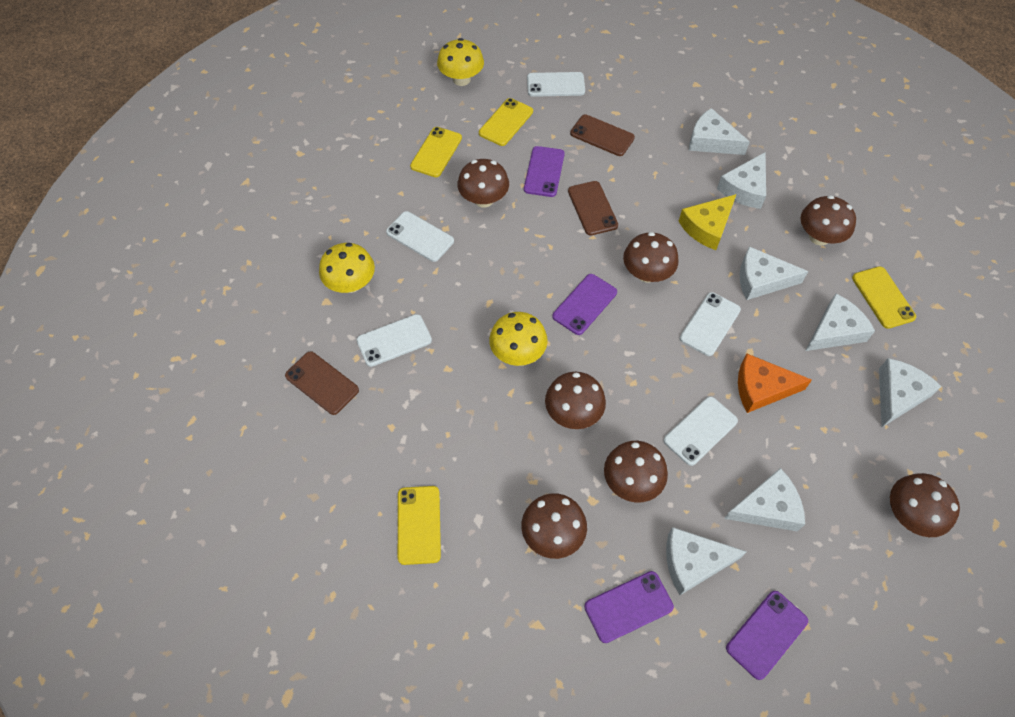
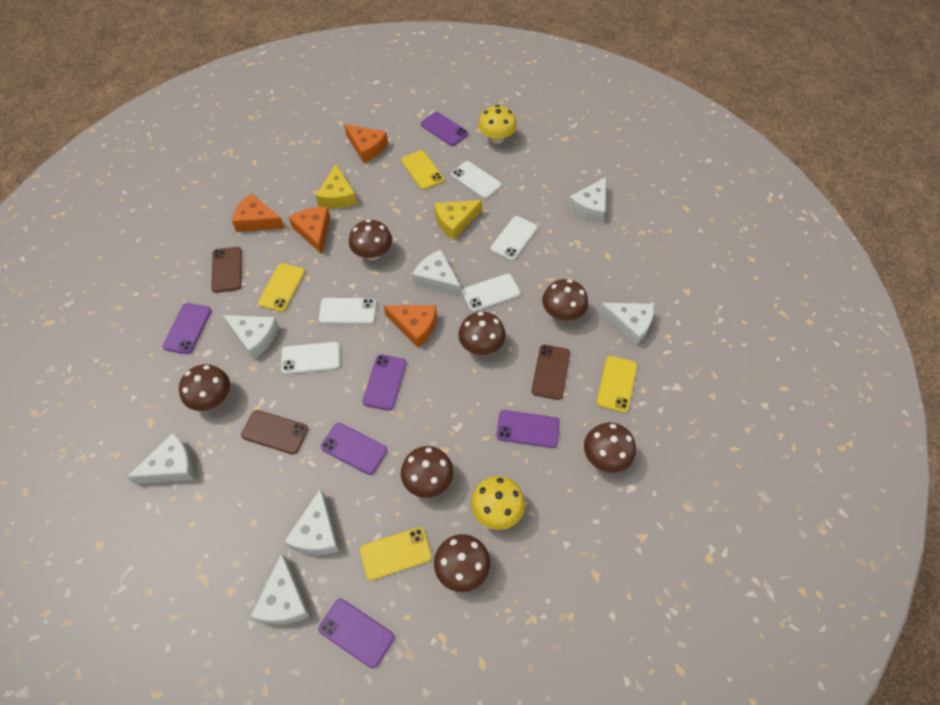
orange cheese: [738,354,812,413] = 1 -> [232,193,285,232] [289,207,330,254] [344,124,388,163] [384,305,437,348] = 4
purple phone: [524,146,565,197] [552,274,617,335] [584,571,674,643] [726,591,808,680] = 4 -> [162,303,211,354] [318,599,394,669] [321,423,387,475] [362,354,406,411] [421,112,468,146] [496,410,560,448] = 6
yellow cheese: [678,194,736,250] = 1 -> [316,164,357,208] [435,200,482,240] = 2
yellow mushroom: [319,243,375,293] [437,38,484,86] [489,312,548,366] = 3 -> [471,476,525,530] [478,105,517,144] = 2

